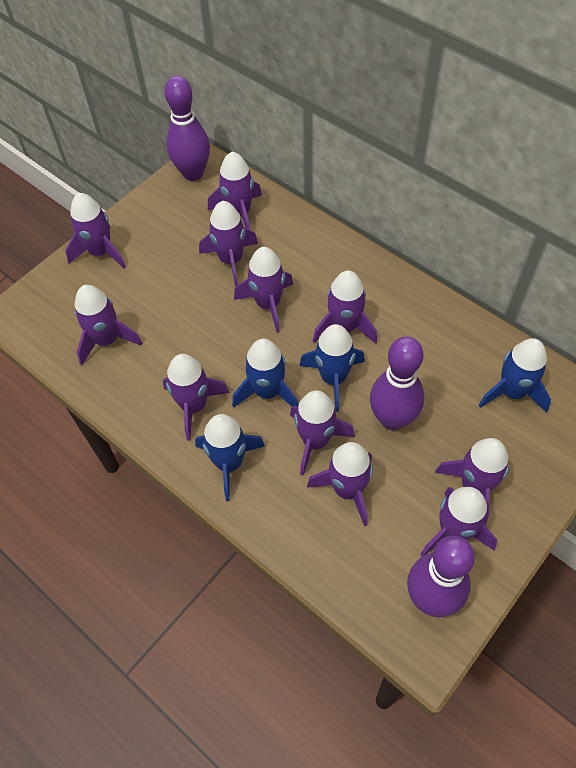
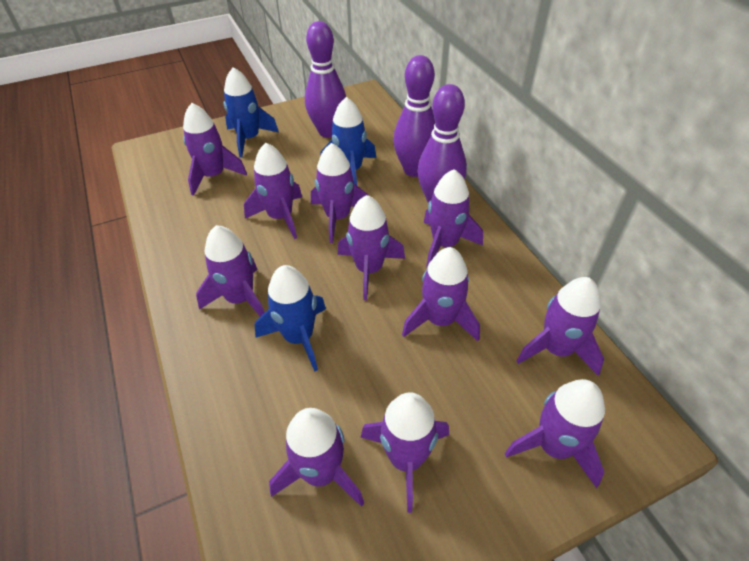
blue rocket: [195,414,265,501] [232,339,299,408] [299,324,365,412] [478,338,551,413] = 4 -> [224,67,279,158] [255,265,326,372] [320,97,376,185] = 3

